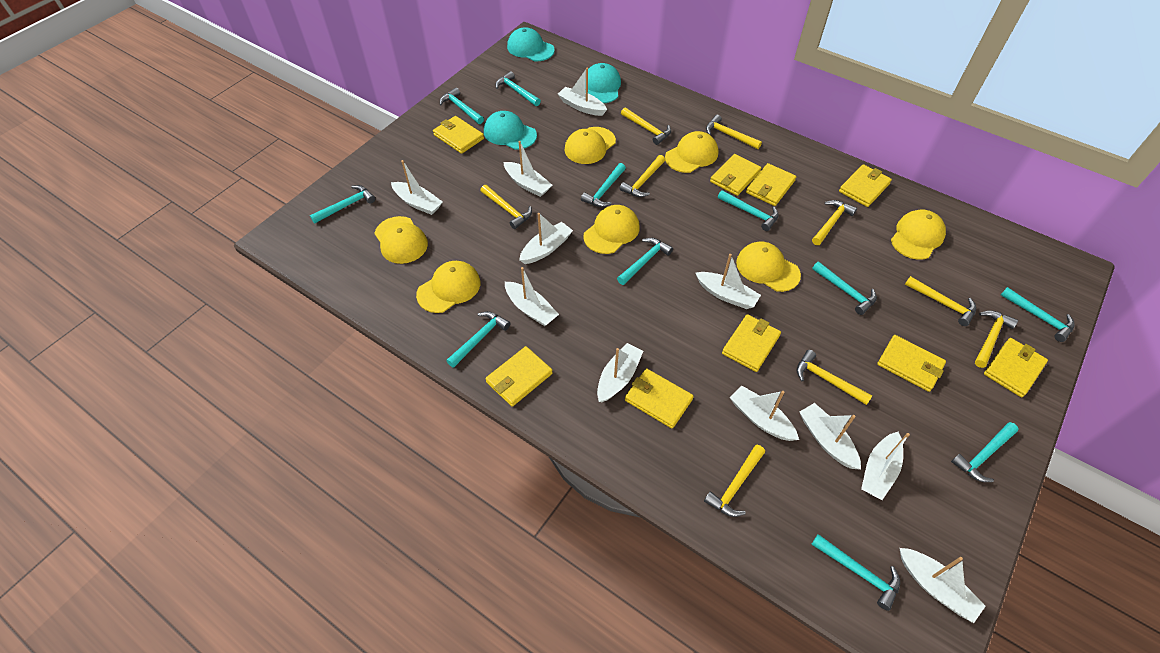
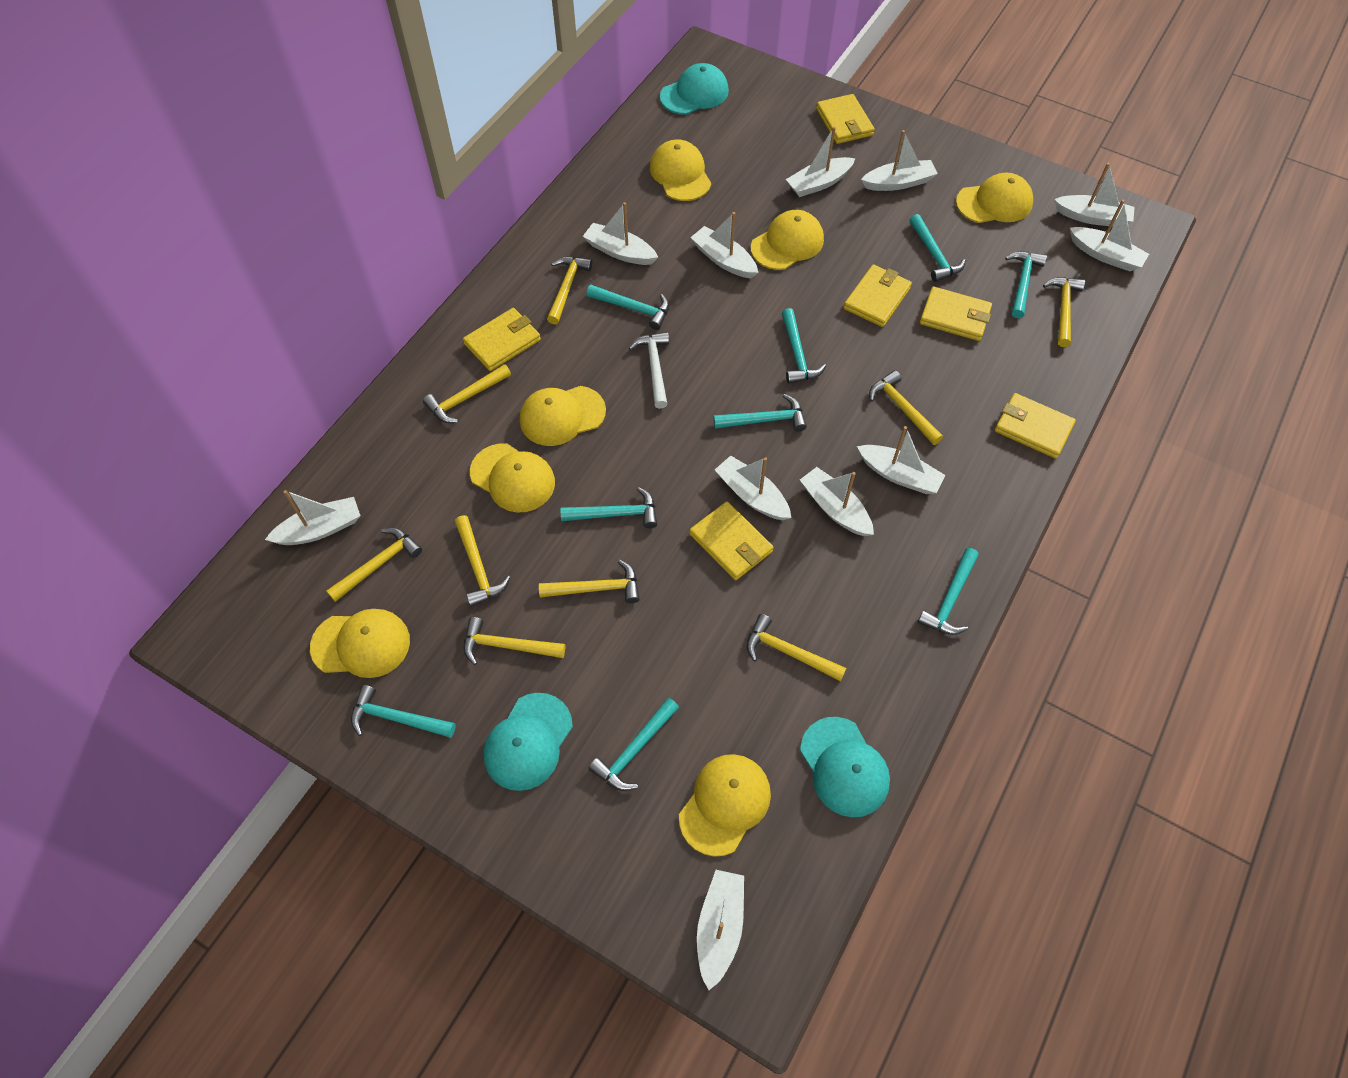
turquoise hammer: [310,185,375,223] [440,87,484,124] [446,311,510,368] [495,71,541,106] [581,163,626,207] [617,238,673,285] [718,190,779,231] [811,534,900,611] [812,262,877,315] [951,422,1018,482] [1001,287,1074,342] = 11 -> [351,685,456,738] [561,487,657,528] [587,285,669,330] [588,698,679,791] [713,394,807,432] [782,308,826,384] [909,214,966,282] [917,548,979,635] [1005,251,1047,318] = 9
white hammer: none = 0 -> [629,332,669,409] = 1
yellow wallet: [433,116,484,154] [485,346,553,407] [625,369,694,429] [710,154,762,196] [722,314,781,372] [746,163,796,206] [839,164,892,207] [877,335,946,392] [984,338,1048,397] = 9 -> [463,308,541,371] [689,502,774,580] [816,94,875,144] [844,264,912,327] [920,286,992,341] [995,393,1076,459] = 6

